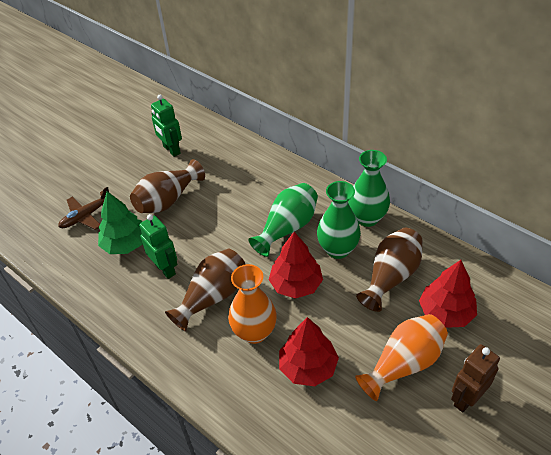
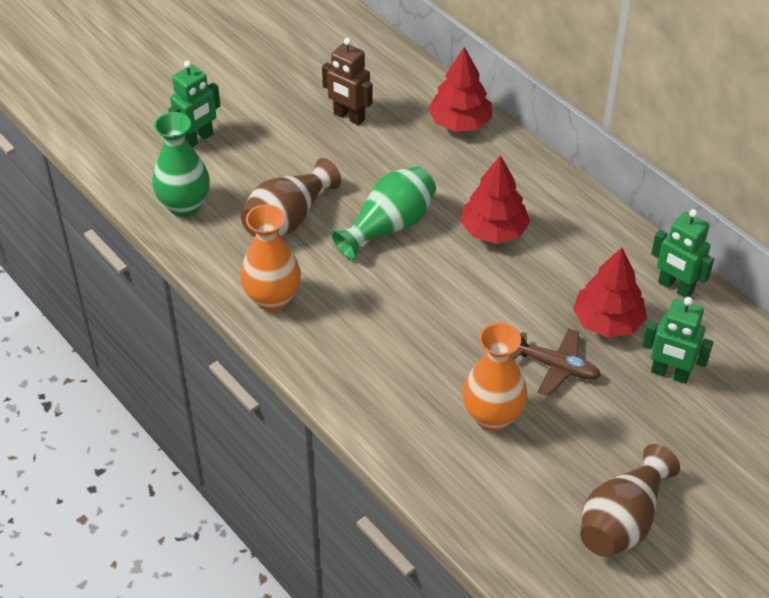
brown vase: [130,159,205,213] [165,248,245,332] [356,228,423,312] = 3 -> [241,158,341,237] [580,444,680,557] = 2
green robot: [139,214,177,279] [151,95,182,157] = 2 -> [169,60,221,147] [642,297,713,384] [651,209,714,298] = 3
green tree: [98,191,143,254] = 1 -> none = 0
green vase: [248,183,318,257] [317,181,361,259] [348,150,390,227] = 3 -> [152,112,210,217] [331,166,436,260] = 2

